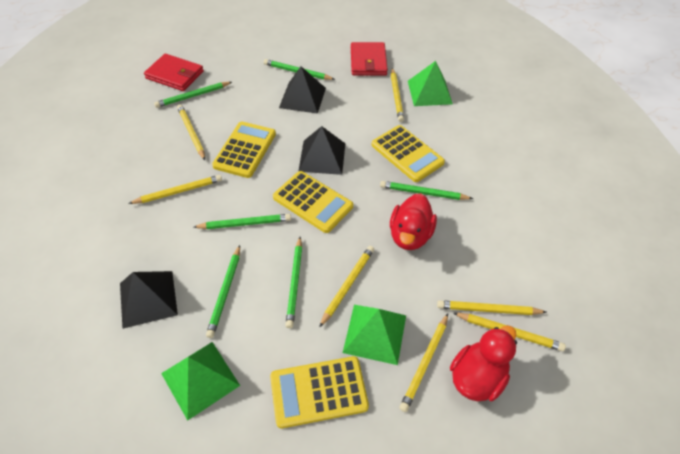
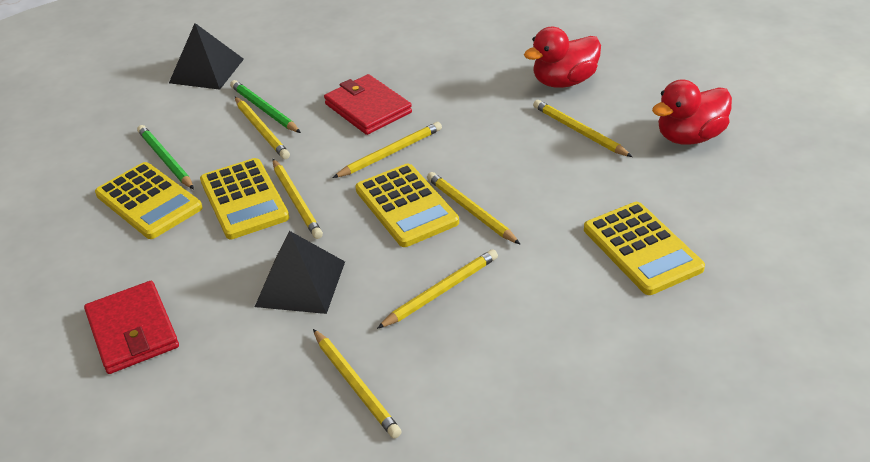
black pyramid: [120,271,178,329] [279,66,326,114] [299,126,345,175] = 3 -> [169,23,244,90] [255,231,345,314] = 2
green pencil: [154,82,232,108] [194,214,291,229] [206,245,240,338] [264,59,335,80] [285,237,302,328] [380,181,473,200] = 6 -> [137,125,194,189] [230,80,301,133] = 2
green pyramid: [161,342,240,421] [343,305,406,365] [408,61,453,106] = 3 -> none = 0

